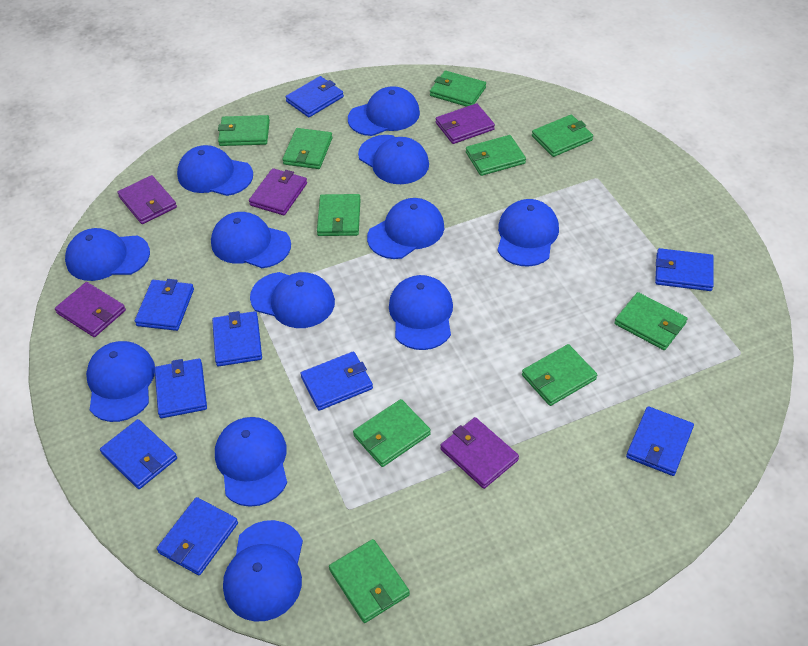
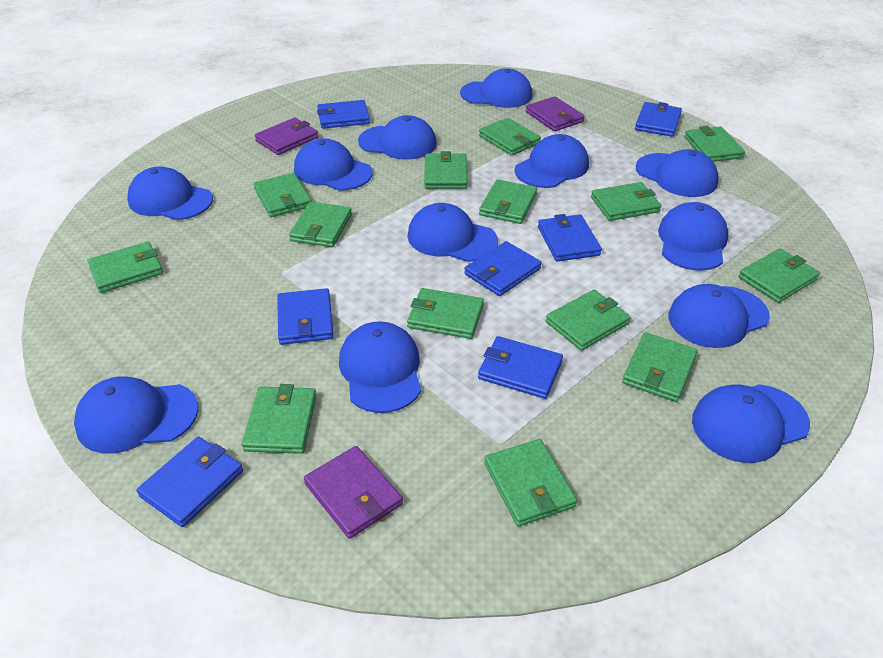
blue wallet: [100,419,177,489] [135,279,194,331] [155,358,207,418] [157,497,238,575] [212,311,262,366] [285,76,344,117] [300,351,373,411] [626,406,694,476] [655,248,714,291] = 9 -> [137,437,243,527] [277,288,334,345] [317,100,370,129] [464,241,542,296] [478,336,563,399] [538,214,602,262] [635,102,682,137] = 7
green wallet: [218,115,270,146] [282,128,333,169] [317,194,361,236] [329,539,410,623] [353,399,431,467] [430,70,486,107] [466,135,526,176] [522,344,597,406] [532,115,593,157] [614,292,687,350] = 10 -> [87,241,163,293] [242,384,317,454] [253,173,312,217] [289,202,352,247] [407,288,484,339] [424,151,468,189] [479,118,541,156] [479,179,537,224] [484,439,577,526] [546,290,631,351] [591,182,662,221] [622,332,698,402] [685,126,745,162] [739,248,820,303] = 14
purple wallet: [55,282,126,337] [117,175,177,224] [249,168,307,215] [436,103,495,144] [440,417,519,489] = 5 -> [255,118,319,155] [304,446,403,539] [526,96,585,132] = 3

